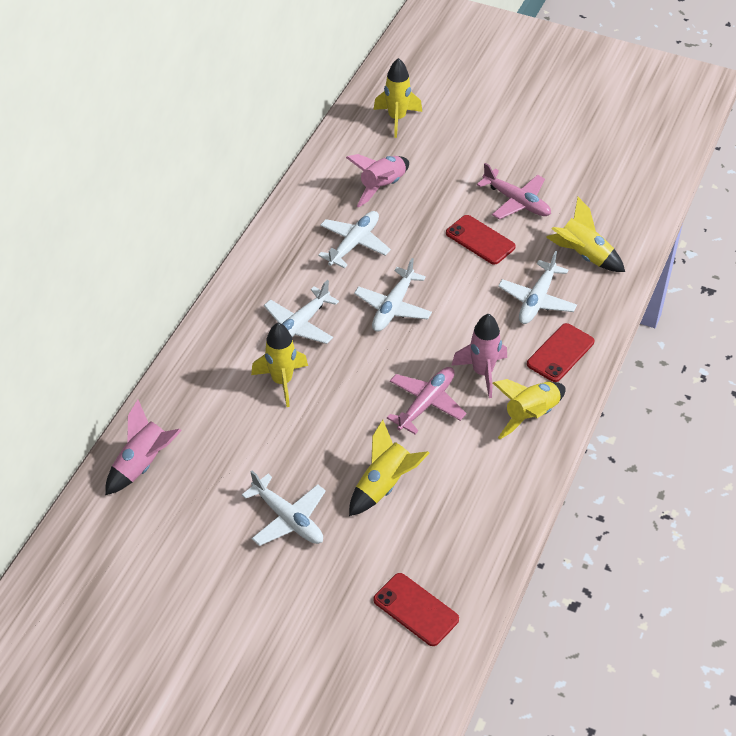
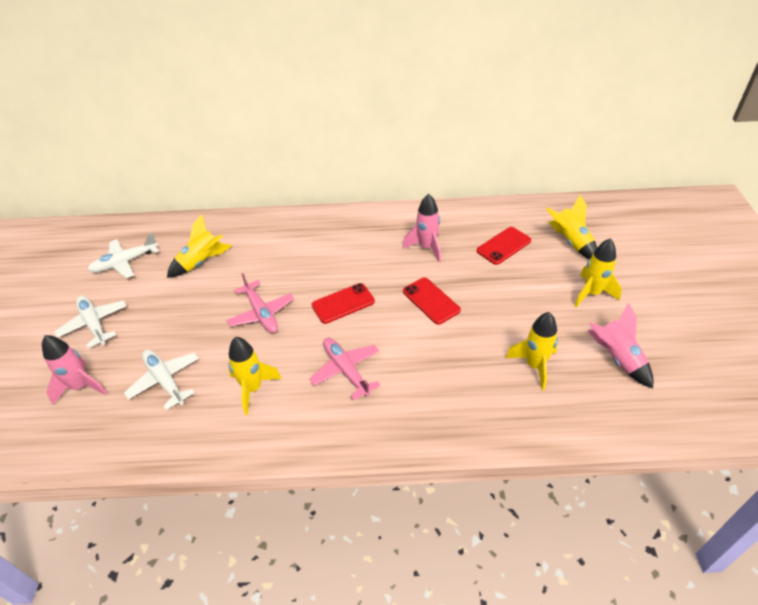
white plane: [242,471,326,546] [264,280,339,344] [318,211,391,268] [354,258,432,331] [498,251,577,324] = 5 -> [54,296,126,348] [88,233,159,278] [124,349,199,410] = 3

